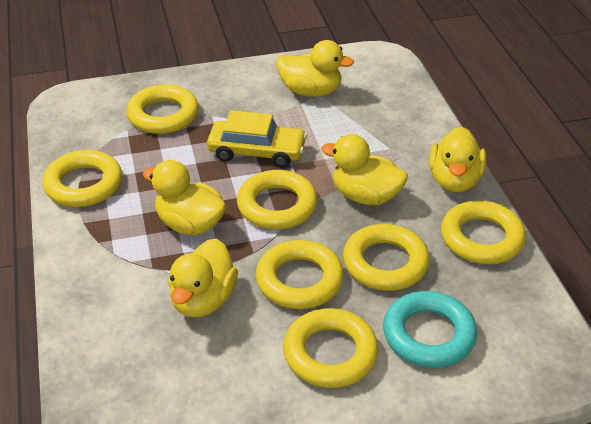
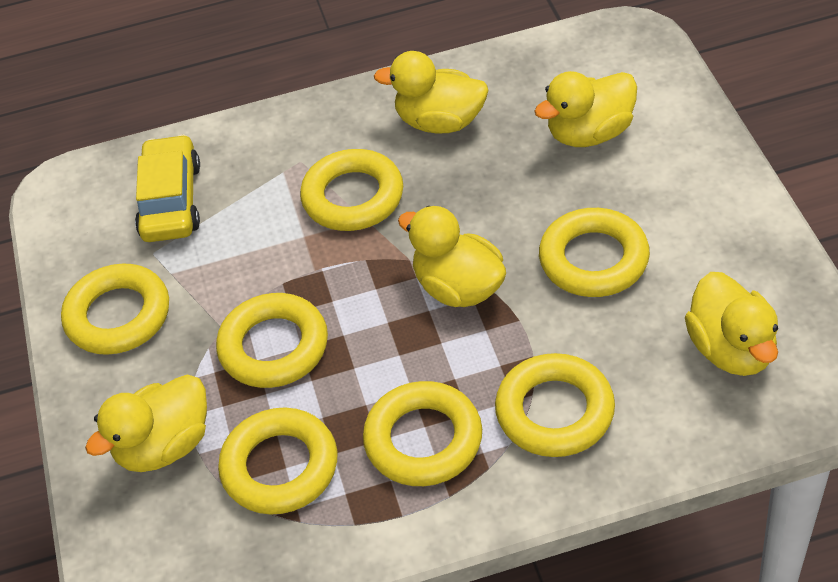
turquoise ring: [383,291,477,368] = 1 -> none = 0

